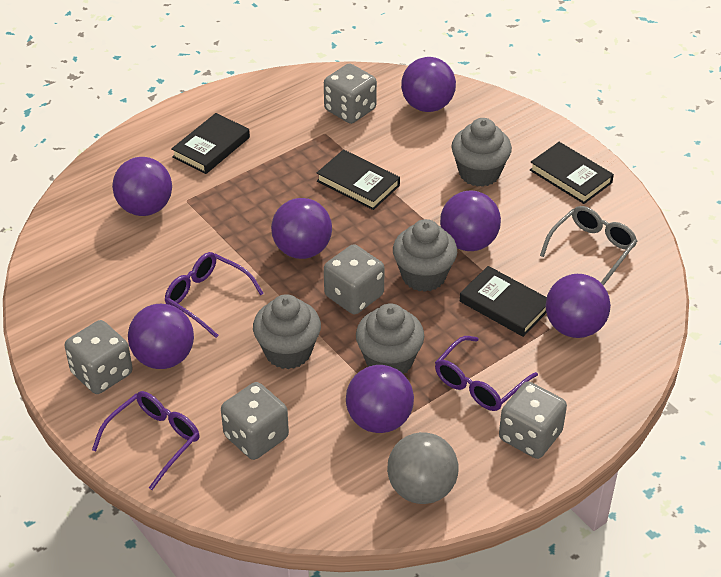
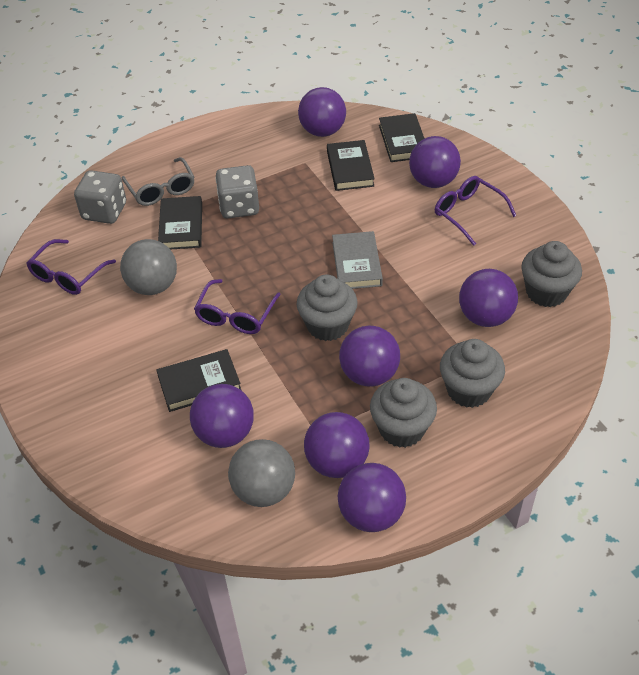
grey ball: [387,432,459,504] = 1 -> [120,239,177,295] [228,439,295,507] = 2
grey book: none = 0 -> [332,231,383,289] = 1
grey dice: [65,320,133,394] [221,382,289,460] [324,63,377,124] [324,244,385,314] [499,381,567,459] = 5 -> [74,170,126,224] [215,165,259,219] = 2

